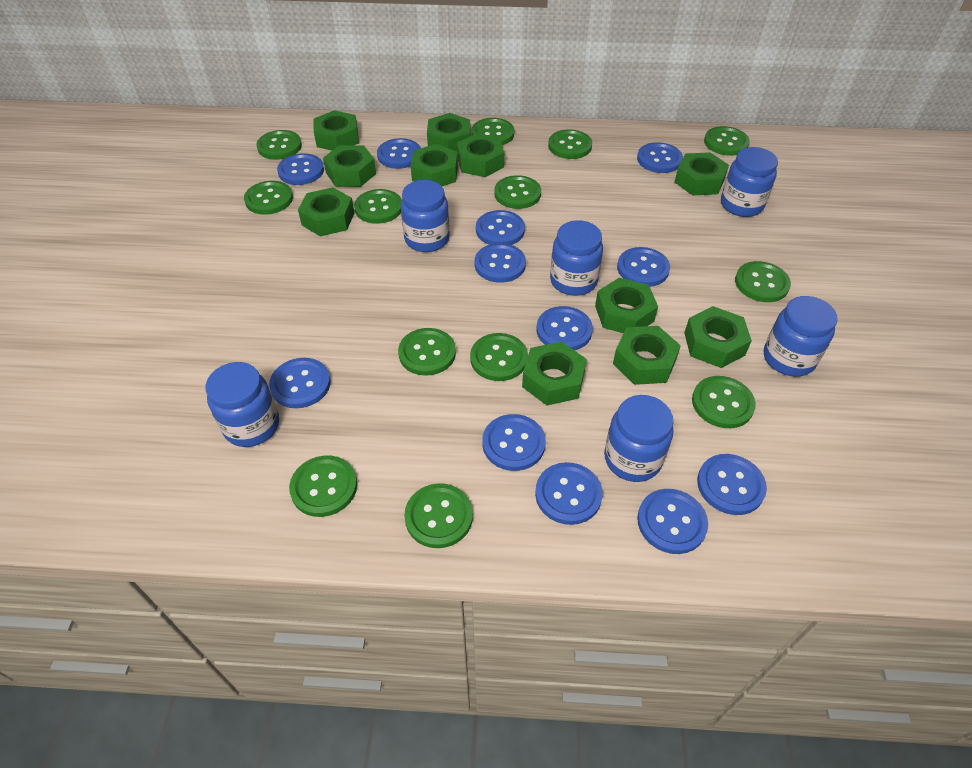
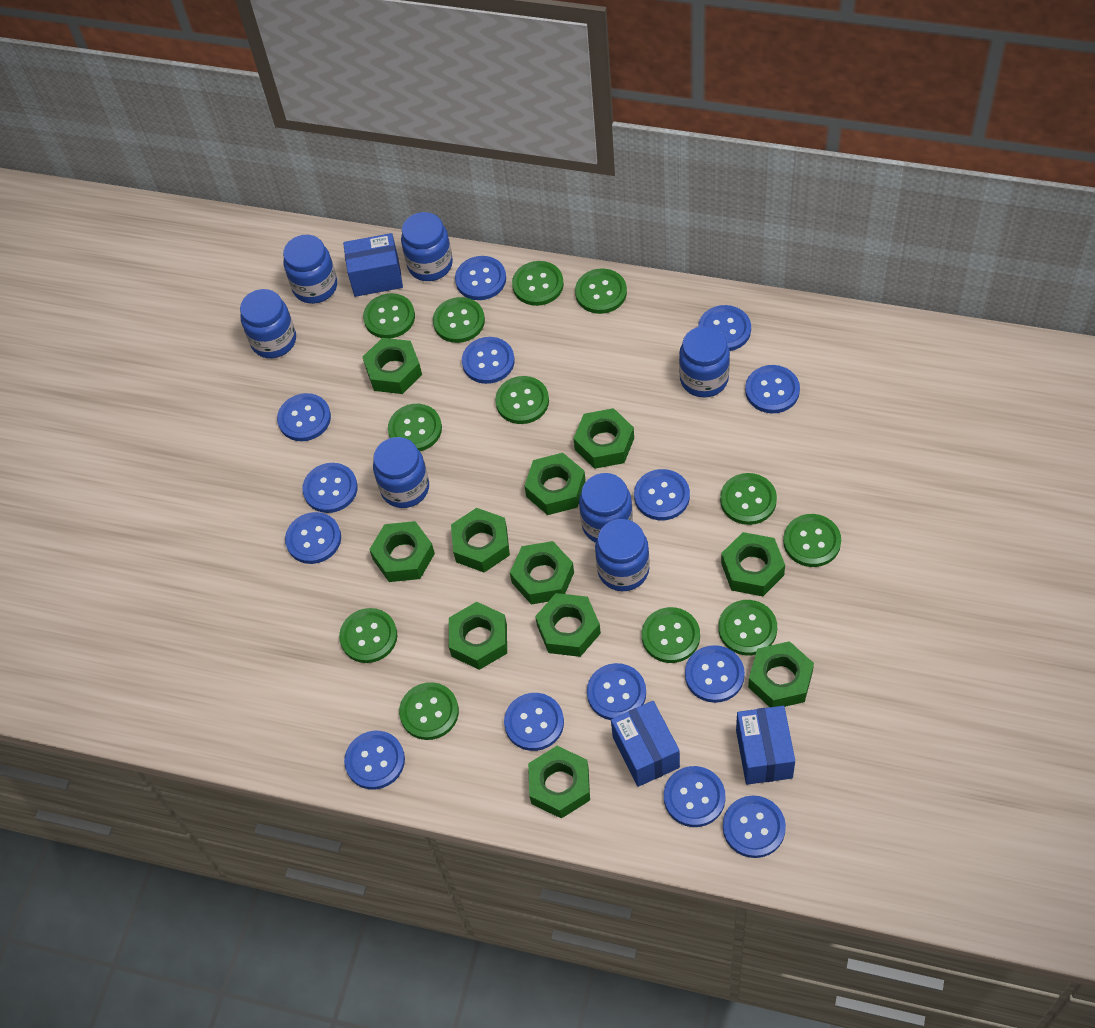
blue box: none = 0 -> [343,233,403,297] [611,701,680,787] [736,706,795,785] = 3
blue button: [269,358,331,408] [277,153,324,185] [377,138,421,169] [475,243,526,283] [476,210,525,245] [482,414,546,471] [535,462,603,525] [537,306,593,350] [617,247,670,287] [637,142,683,173] [637,489,708,554] [697,454,767,515] = 12 -> [277,393,331,441] [285,512,341,564] [302,463,358,513] [344,731,405,790] [455,256,506,300] [462,337,515,384] [504,693,564,751] [587,663,646,720] [634,469,690,520] [664,766,725,827] [685,645,745,703] [698,305,751,351] [723,796,786,858] [745,365,800,413] = 14
blue jar: [206,362,279,447] [401,180,450,252] [550,220,603,296] [604,395,673,482] [721,147,778,217] [764,296,838,377] = 6 -> [240,289,296,358] [283,235,337,304] [373,437,429,508] [401,212,453,281] [579,473,633,543] [595,519,650,591] [679,326,730,398] = 7
green button: [244,181,293,215] [256,130,302,160] [289,455,357,517] [354,189,402,224] [398,328,456,376] [404,483,473,548] [470,333,528,381] [472,118,514,145] [494,175,541,209] [548,129,592,159] [692,376,756,428] [704,126,750,156] [735,261,791,302] = 13 -> [339,608,397,663] [363,293,415,338] [388,404,442,451] [399,682,459,740] [433,297,485,343] [495,376,549,424] [512,261,564,306] [575,269,627,314] [642,607,700,663] [718,600,777,655] [720,473,777,525] [783,514,841,567] = 12

